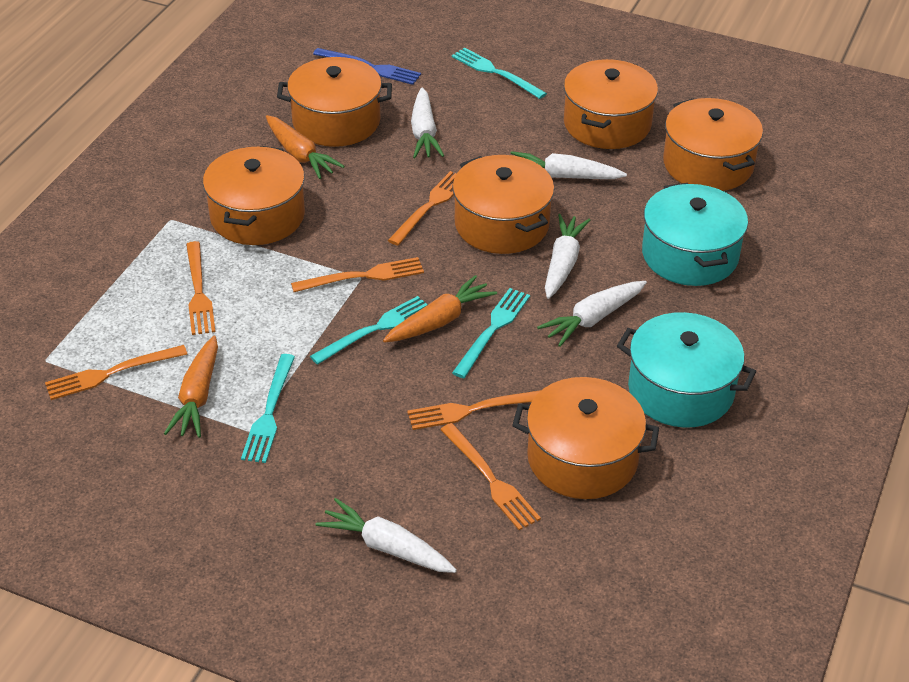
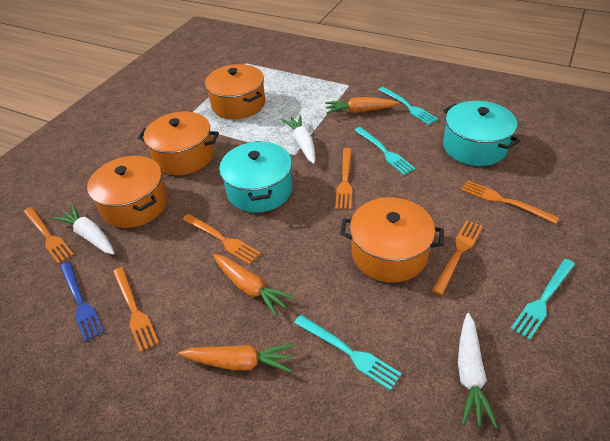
orange pot: [203,146,305,245] [277,57,392,147] [452,155,554,254] [512,377,659,499] [564,59,658,149] [663,98,763,191] = 6 -> [87,156,168,228] [138,112,219,175] [205,64,265,119] [340,197,444,283] = 4
white carrot: [315,498,457,573] [411,87,444,158] [511,151,627,179] [537,281,647,347] [545,214,590,299] = 5 -> [53,205,115,255] [282,115,315,164] [458,313,498,428] = 3

